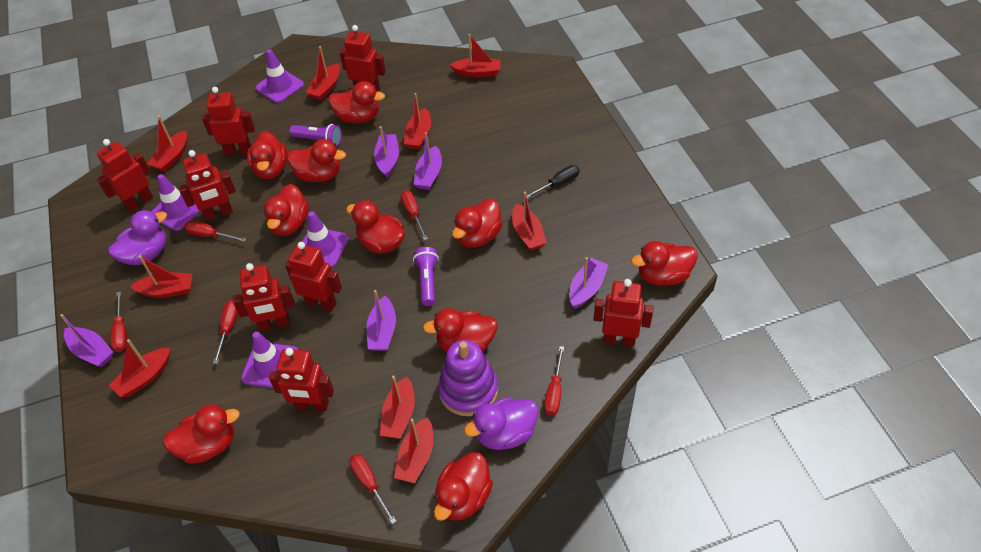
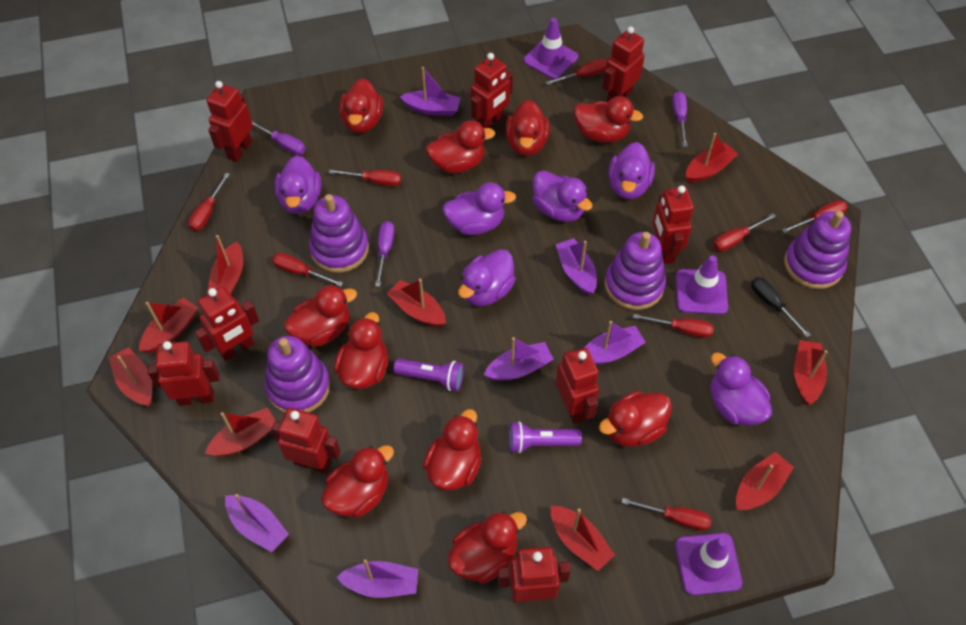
purple boat: [60,314,113,367] [367,290,396,351] [374,126,399,178] [414,132,442,190] [569,257,608,309] = 5 -> [225,494,289,552] [336,559,418,598] [400,67,461,116] [484,337,554,381] [556,238,597,295] [584,321,646,365] = 6
purple duck: [108,210,167,265] [464,397,538,450] = 2 -> [275,155,321,214] [442,182,516,235] [458,249,516,306] [532,170,592,222] [608,142,655,199] [710,353,772,426] = 6
purple screwdriver: none = 0 -> [251,120,305,155] [375,221,395,287] [672,91,687,147] = 3
purple stacking toy: [438,340,498,416] = 1 -> [265,336,330,413] [309,194,369,273] [605,232,666,310] [784,211,851,289] = 4
purple traffic cone: [151,174,200,231] [241,332,298,388] [255,49,304,103] [302,211,349,268] = 4 -> [523,18,578,79] [675,255,728,315] [675,533,743,595] = 3
red robot: [97,139,153,212] [179,150,236,221] [202,87,255,155] [233,263,295,331] [269,348,334,411] [285,242,342,311] [340,25,386,92] [593,279,653,347] = 8 -> [148,341,220,406] [195,286,259,361] [207,81,253,162] [271,408,340,474] [471,53,513,128] [498,547,571,602] [555,348,599,424] [602,26,645,102] [652,185,694,264] = 9
red screwdriver: [110,291,127,352] [184,220,246,242] [213,300,238,364] [349,454,397,524] [401,190,428,240] [544,346,564,415] = 6 -> [188,173,230,231] [272,253,343,287] [329,169,401,186] [546,59,607,85] [622,498,711,531] [633,314,714,338] [713,213,776,252] [782,200,848,233] = 8

